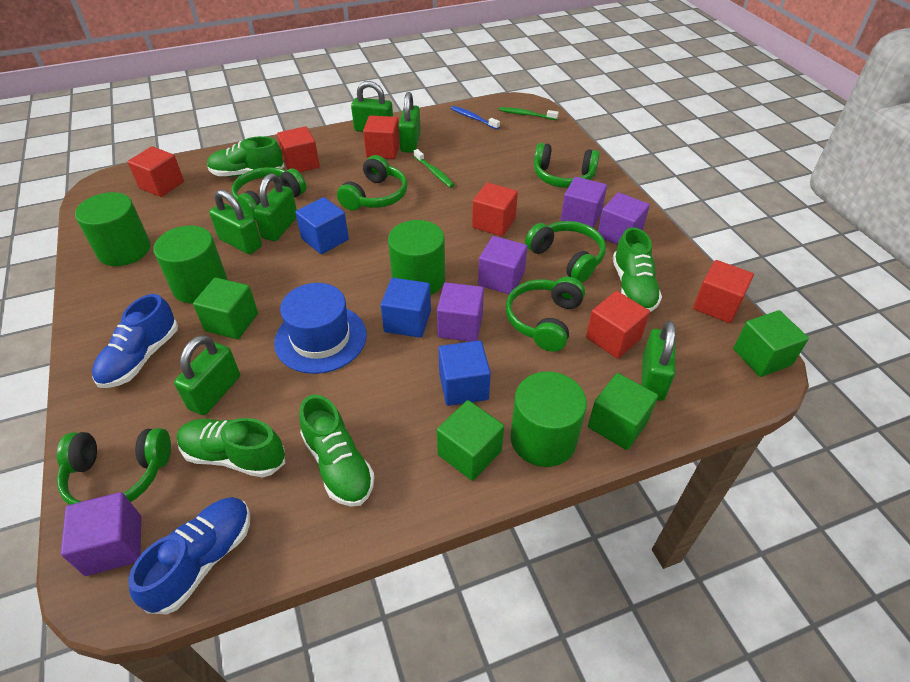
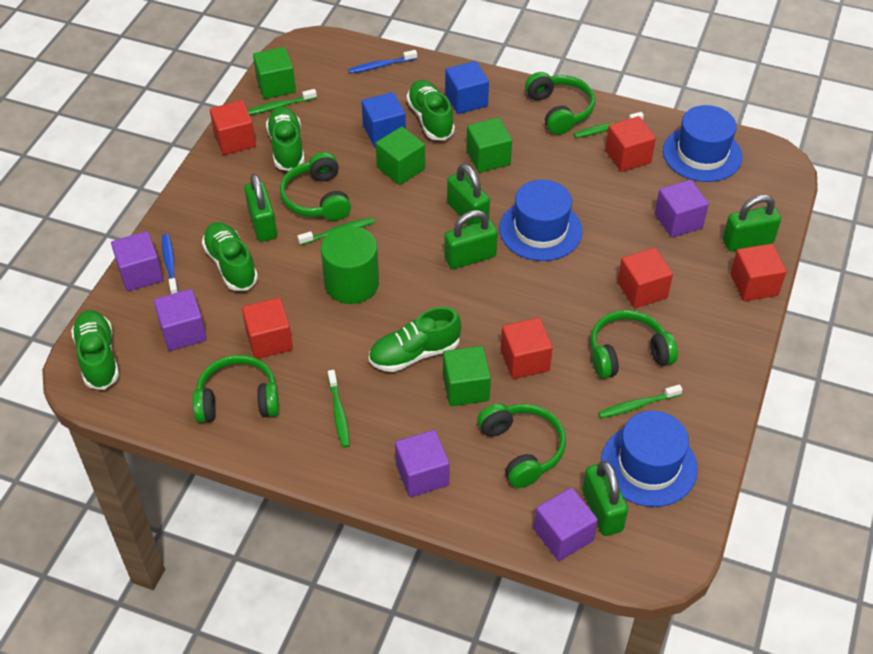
blue cube: [295,197,349,254] [381,278,431,338] [439,340,491,406] = 3 -> [361,92,406,146] [445,61,489,114] = 2
blue hat: [274,283,367,374] = 1 -> [499,180,583,261] [601,411,698,507] [663,105,742,182] = 3
blue shoe: [92,294,178,388] [128,497,250,615] = 2 -> none = 0
blue toothbrush: [451,106,500,129] = 1 -> [162,234,178,294] [348,50,417,74] = 2
green cylinder: [75,192,150,266] [153,226,227,304] [388,220,445,295] [510,371,587,467] = 4 -> [321,226,379,304] = 1
green headphones: [57,428,171,505] [231,167,306,220] [337,155,408,211] [505,277,585,352] [525,221,606,283] [534,143,600,188] = 6 -> [193,355,279,423] [280,152,351,221] [477,403,566,488] [525,72,595,135] [590,310,678,379] = 5
green padlock: [174,335,240,415] [209,190,262,254] [254,173,297,241] [351,81,393,132] [398,92,421,153] [641,321,676,401] = 6 -> [244,173,277,242] [444,210,498,269] [447,164,490,225] [582,461,628,536] [723,195,781,252] = 5
green shoe: [176,418,285,478] [207,136,284,177] [299,395,375,507] [612,227,662,312] = 4 -> [71,310,119,390] [202,222,258,291] [266,107,305,171] [369,307,461,372] [406,80,455,141] = 5
green toothbrush: [414,149,454,188] [499,107,559,120] = 2 -> [248,89,317,115] [298,217,375,245] [328,370,350,448] [574,112,644,138] [598,384,683,418] = 5

